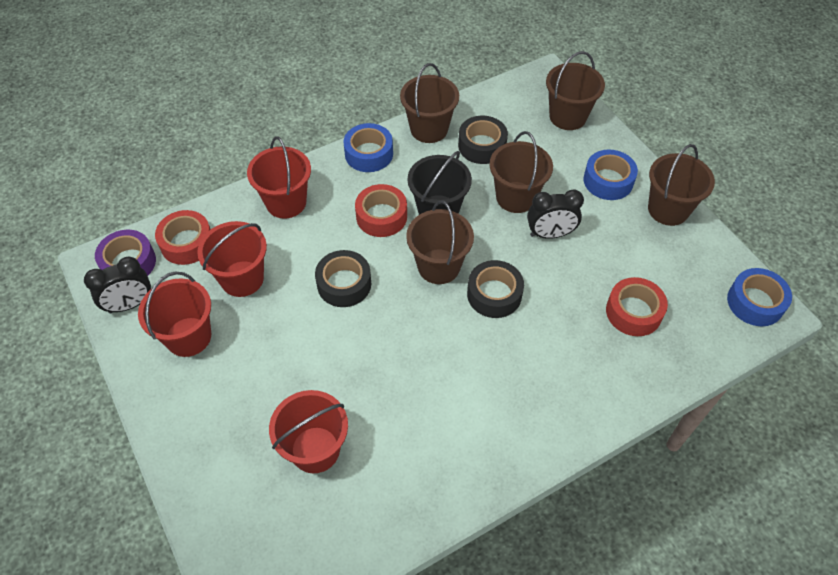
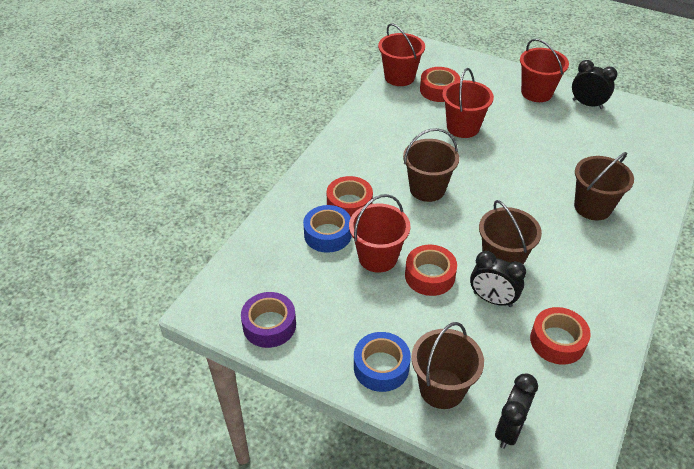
black bucket: [408,151,472,215] = 1 -> none = 0
black clock: [84,256,151,313] [527,190,584,239] = 2 -> [470,251,526,307] [495,374,538,449] [572,60,617,109] = 3
black tape: [315,250,371,307] [458,116,508,164] [467,260,524,318] = 3 -> none = 0
blue tape: [343,123,393,172] [584,150,638,200] [727,268,792,326] = 3 -> [303,205,352,253] [354,332,411,392] = 2
brown bucket: [400,63,459,143] [406,200,474,284] [490,131,553,213] [546,51,605,130] [648,144,715,226] = 5 -> [403,128,459,202] [411,322,484,409] [479,200,542,264] [574,152,634,221] = 4
red tape: [155,210,211,265] [355,184,407,237] [606,277,668,336] = 3 -> [327,176,373,217] [405,245,457,296] [420,67,460,102] [530,307,591,365] = 4

